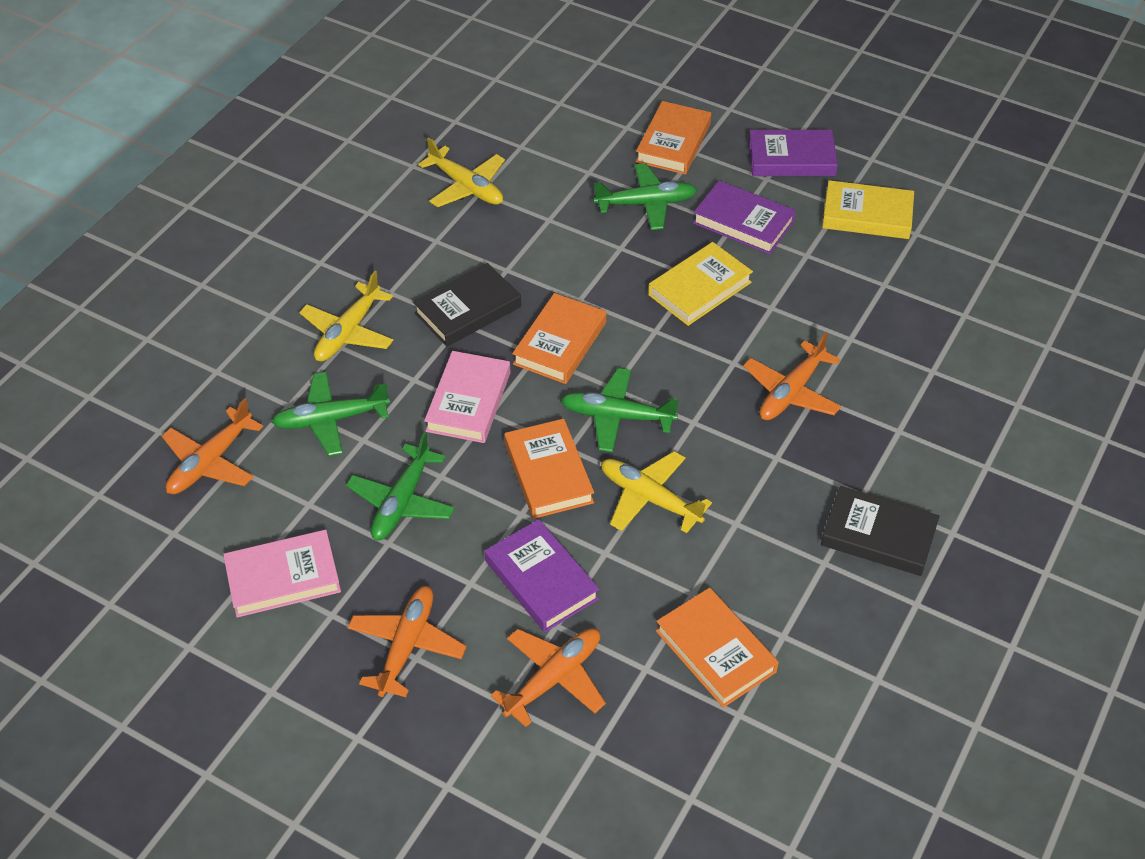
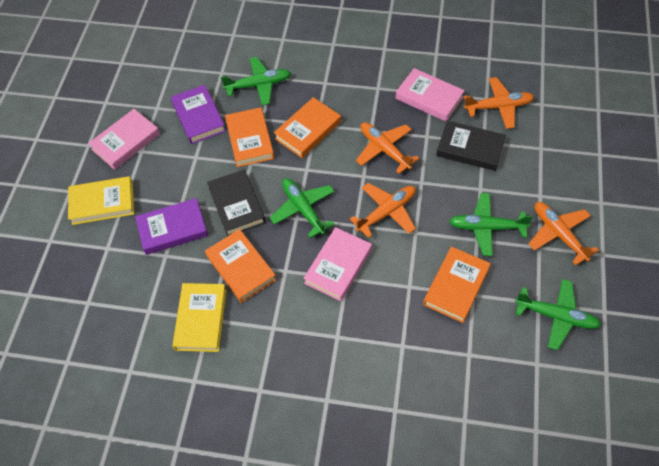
pink book: [223,530,341,618] [424,351,510,443] = 2 -> [88,109,160,170] [303,227,372,301] [396,68,465,121] = 3
purple book: [485,519,599,632] [693,180,796,254] [748,130,838,176] = 3 -> [135,198,208,255] [171,85,226,144] = 2
yellow plane: [299,271,394,361] [418,137,505,207] [601,451,712,533] = 3 -> none = 0

